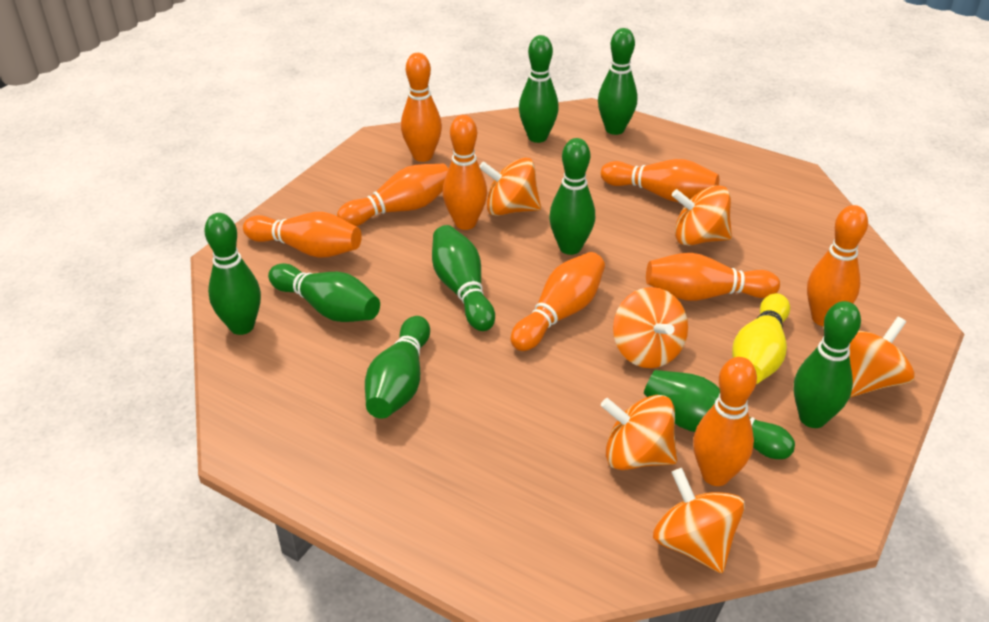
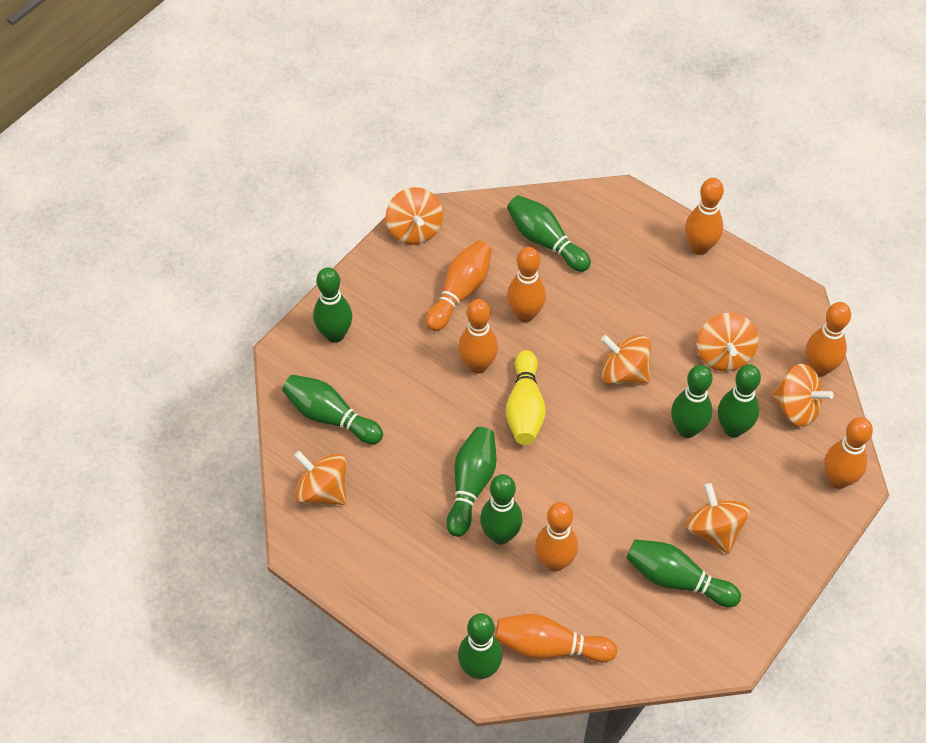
orange bowling pin: [243,212,362,258] [337,164,448,226] [401,53,442,162] [443,115,487,230] [511,252,605,351] [601,159,719,202] [646,253,780,301] [693,357,757,486] [807,205,868,326] = 9 -> [426,241,492,331] [458,299,498,374] [495,614,617,663] [507,247,546,322] [535,502,578,572] [685,178,724,255] [806,302,851,377] [824,417,873,489] = 8

